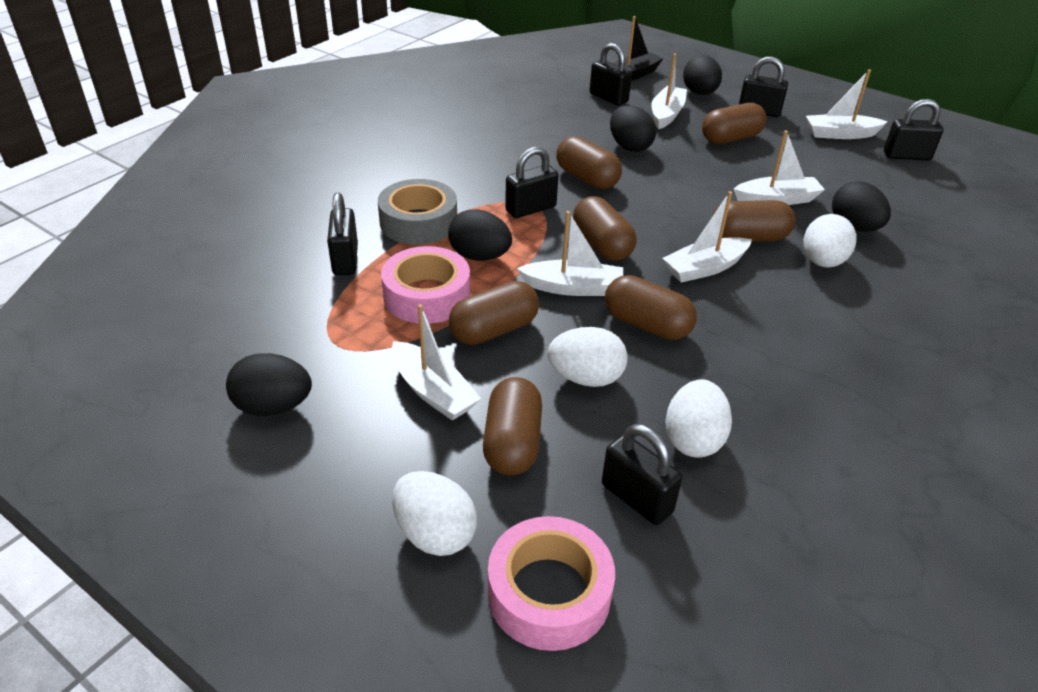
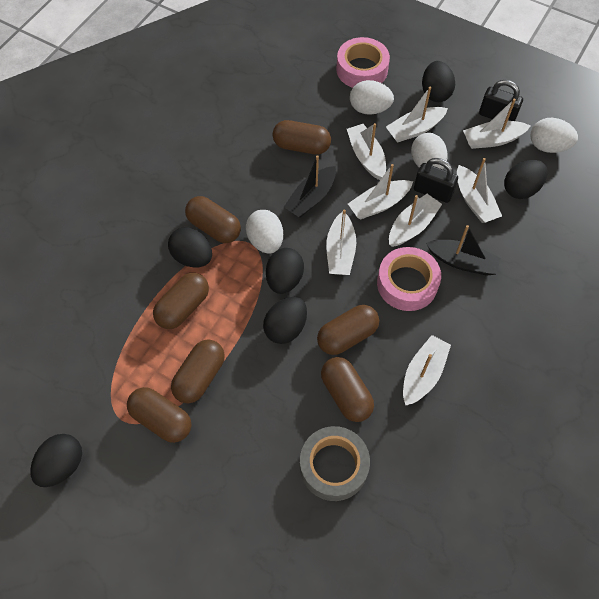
black boat: [614,16,664,81] = 1 -> [284,155,336,218] [426,225,501,276] = 2
black egg: [226,353,312,416] [448,209,512,261] [610,105,656,152] [683,55,722,95] [832,181,891,232] = 5 -> [30,434,82,487] [168,227,212,268] [263,297,307,344] [266,248,304,294] [422,61,455,102] [504,160,548,199] = 6
black padlock: [327,192,358,275] [505,147,559,218] [589,43,632,106] [602,424,683,525] [739,56,788,117] [884,99,944,161] = 6 -> [414,158,458,203] [479,80,523,121] = 2
white boat: [392,304,481,421] [517,211,623,296] [651,53,687,129] [662,191,752,283] [734,130,825,205] [806,69,888,139] = 6 -> [326,210,356,275] [347,123,386,180] [348,164,413,219] [386,86,448,143] [389,194,442,247] [403,335,451,405] [457,158,502,223] [463,99,531,149] = 8

